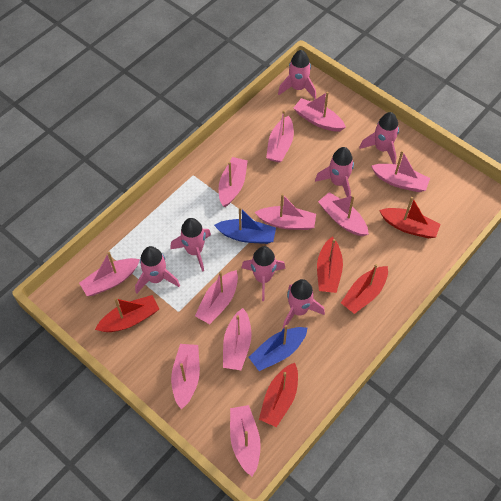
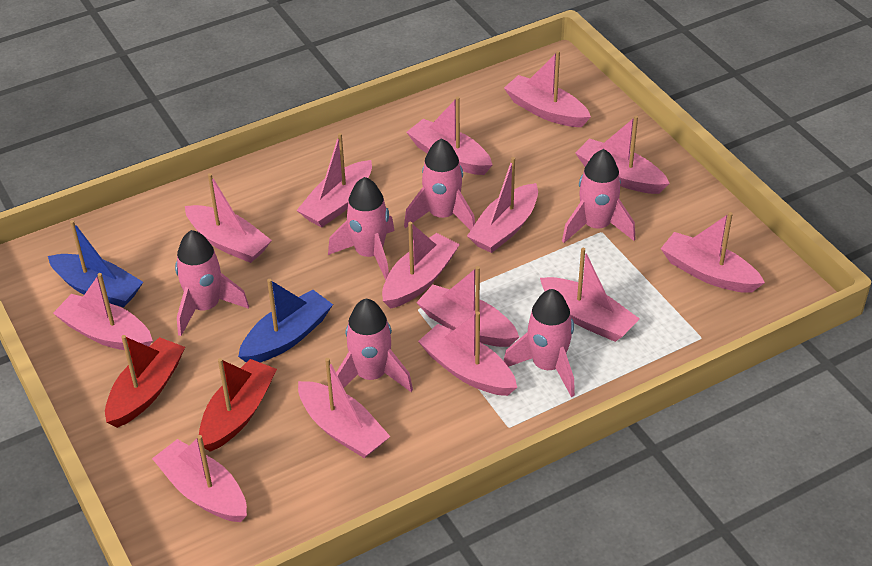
pink boat: [79,252,140,296] [171,344,200,409] [195,270,238,324] [219,157,248,207] [223,308,252,370] [230,405,261,476] [255,194,316,230] [266,110,294,163] [294,92,346,132] [318,192,369,236] [371,150,430,192] = 11 -> [53,273,153,350] [152,435,247,522] [185,173,272,263] [296,133,372,227] [298,358,391,458] [382,222,460,309] [407,96,492,175] [416,266,519,347] [418,311,517,396] [467,157,538,253] [504,51,591,127] [540,248,640,342] [575,116,670,194] [660,212,765,293] = 14
pink rocket: [135,246,180,294] [170,218,211,272] [241,246,285,301] [278,50,316,99] [283,279,325,329] [315,147,354,197] [359,112,399,164] = 7 -> [175,230,249,336] [328,177,394,280] [336,299,413,392] [404,138,475,230] [504,289,575,397] [562,149,635,243] = 6
red boat: [95,295,159,332] [259,363,298,427] [317,237,343,293] [341,264,388,314] [379,197,441,238] = 5 -> [105,335,185,428] [199,358,277,452] = 2

